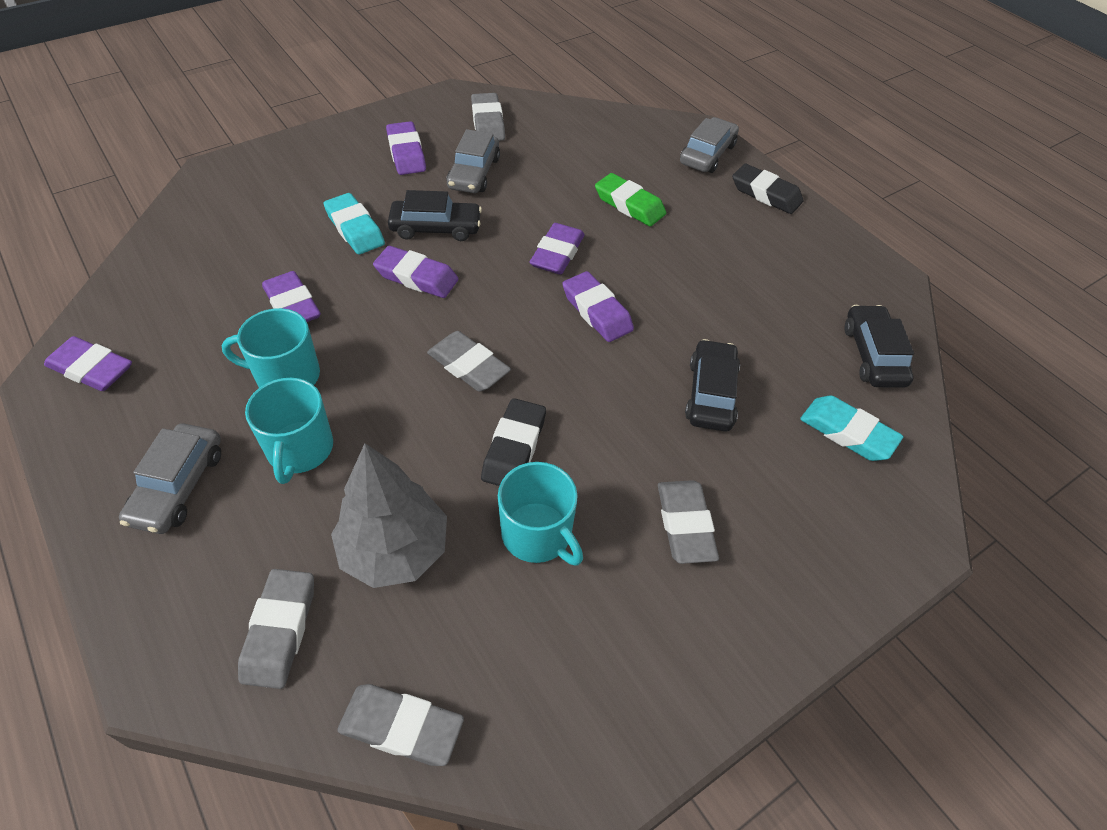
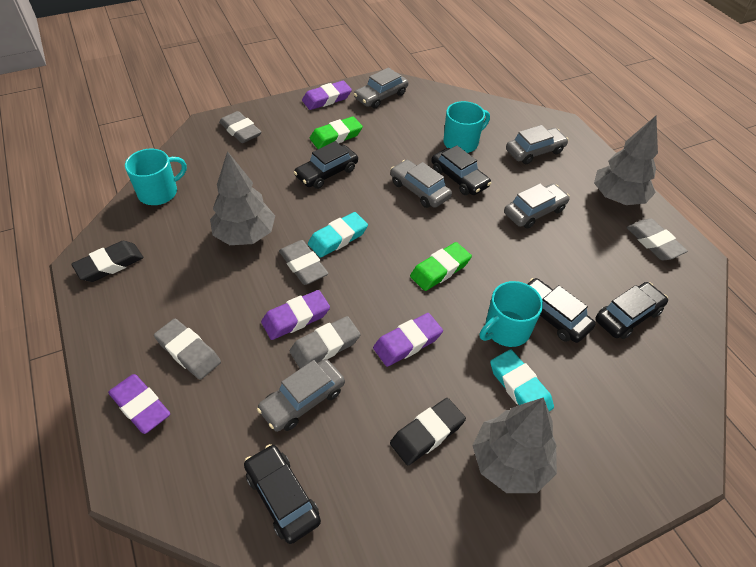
black car: [388,190,482,241] [685,339,740,432] [845,305,914,388] = 3 -> [244,444,321,544] [294,141,358,189] [431,145,491,195] [528,278,596,343] [595,282,668,339] = 5
green eraser: [595,173,666,226] = 1 -> [310,116,363,149] [410,242,472,291] = 2
grey car: [119,423,221,534] [446,129,500,193] [680,117,739,173] = 3 -> [257,359,345,432] [354,67,408,108] [390,160,452,208] [504,183,570,229] [506,125,569,164] = 5
grey tree: [331,444,447,588] = 1 -> [210,151,275,245] [472,397,557,493] [594,116,658,205] = 3
purple eraser: [44,336,132,391] [262,271,321,322] [373,246,458,298] [386,121,426,175] [530,223,585,274] [562,271,634,342] = 6 -> [108,374,170,434] [261,290,330,340] [302,81,352,110] [373,313,443,367] = 4

